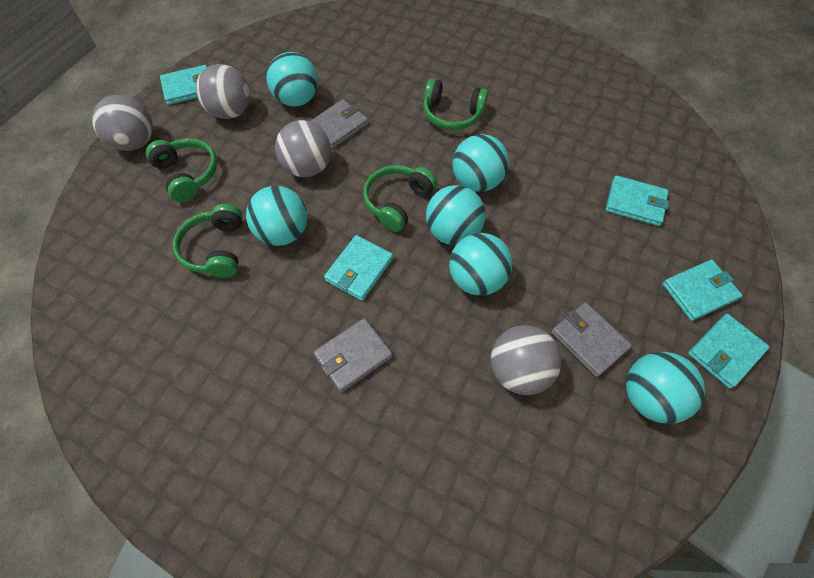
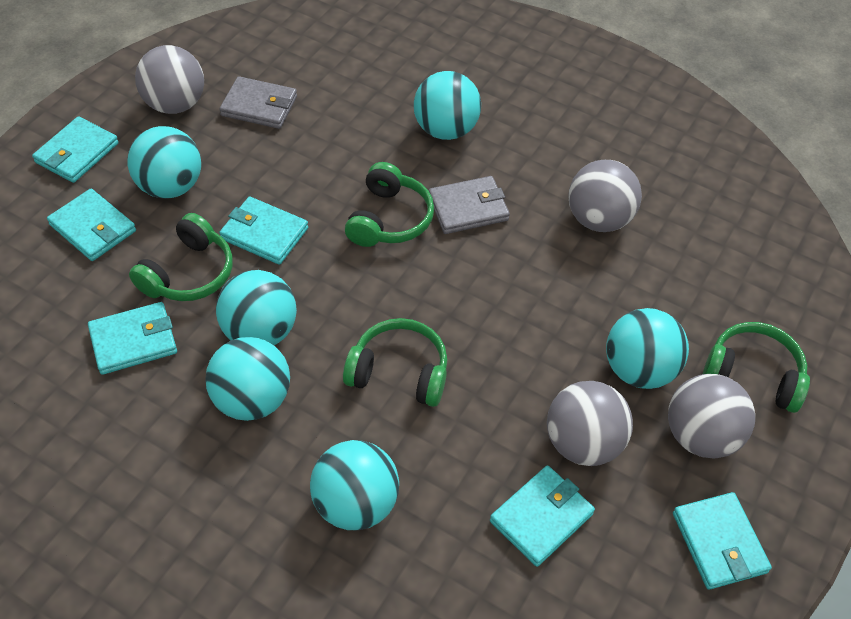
grey wallet: [310,99,368,149] [313,318,393,393] [551,302,632,377] = 3 -> [219,76,297,129] [429,176,510,234] = 2
turquoise wallet: [160,65,207,105] [324,235,393,301] [606,175,669,226] [662,260,742,321] [688,314,769,389] = 5 -> [32,116,119,183] [47,189,136,261] [88,302,177,375] [219,197,308,265] [490,465,595,567] [673,492,772,590] = 6

